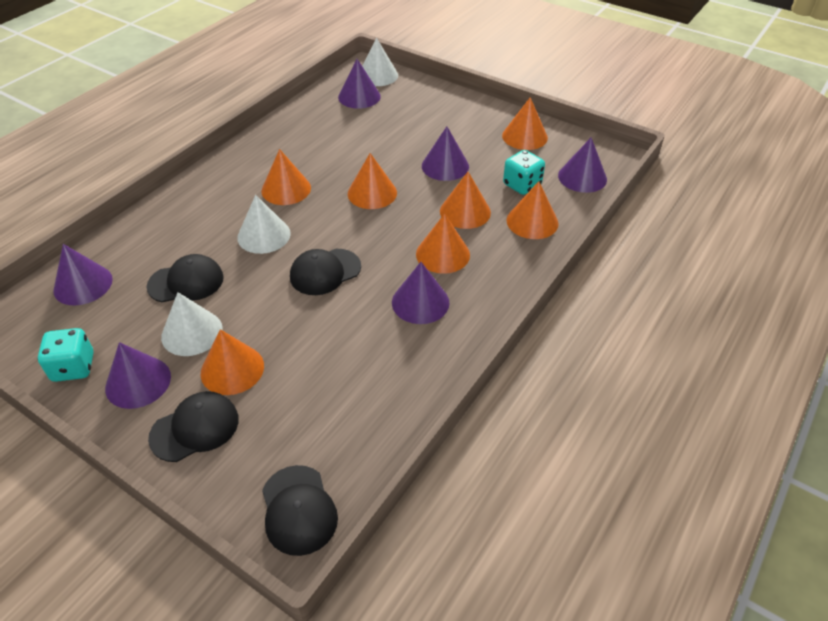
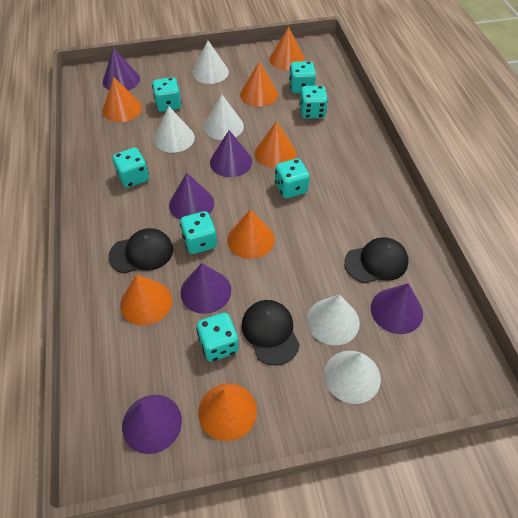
black cap: [147,254,224,302] [148,391,239,462] [262,465,338,556] [290,249,361,295] = 4 -> [109,228,173,273] [242,300,300,365] [344,237,409,283] = 3
turquoise dice: [38,328,94,382] [503,150,545,195] = 2 -> [113,148,149,188] [152,77,182,112] [180,211,217,254] [196,313,239,362] [275,158,310,198] [289,61,316,93] [299,85,328,119] = 7
white cone: [161,292,223,356] [237,195,291,254] [362,38,398,86] = 3 -> [154,106,195,153] [192,40,229,84] [204,94,244,140] [307,294,360,345] [324,351,381,404] = 5

